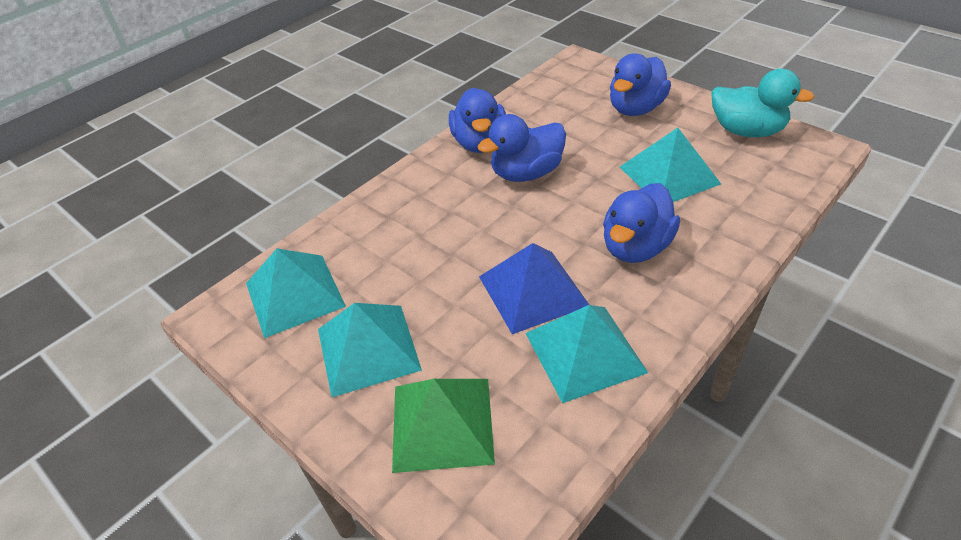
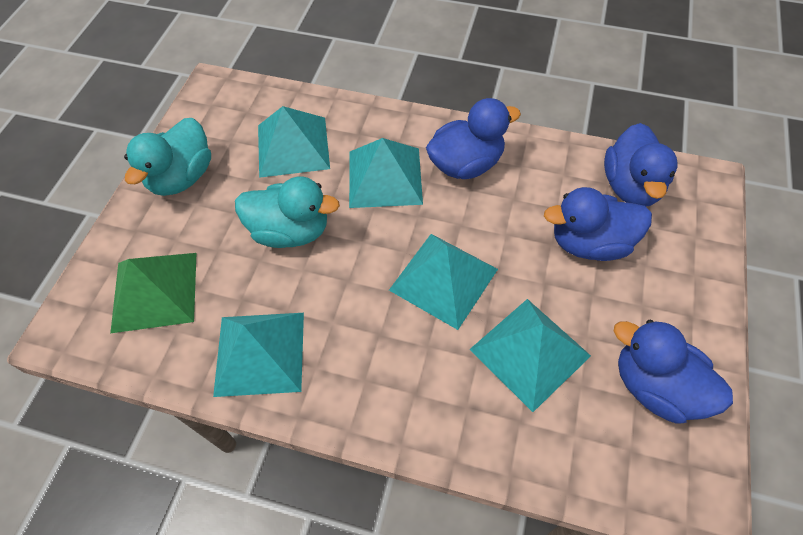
blue pyramid: [479,243,589,334] = 1 -> none = 0
turquoise duck: [711,69,815,137] = 1 -> [124,118,211,196] [235,176,340,248] = 2
turquoise pyramid: [246,248,346,338] [318,303,422,397] [525,305,648,403] [620,128,721,202] = 4 -> [213,313,304,397] [258,106,330,178] [349,138,423,208] [389,234,498,330] [469,299,591,412] = 5

